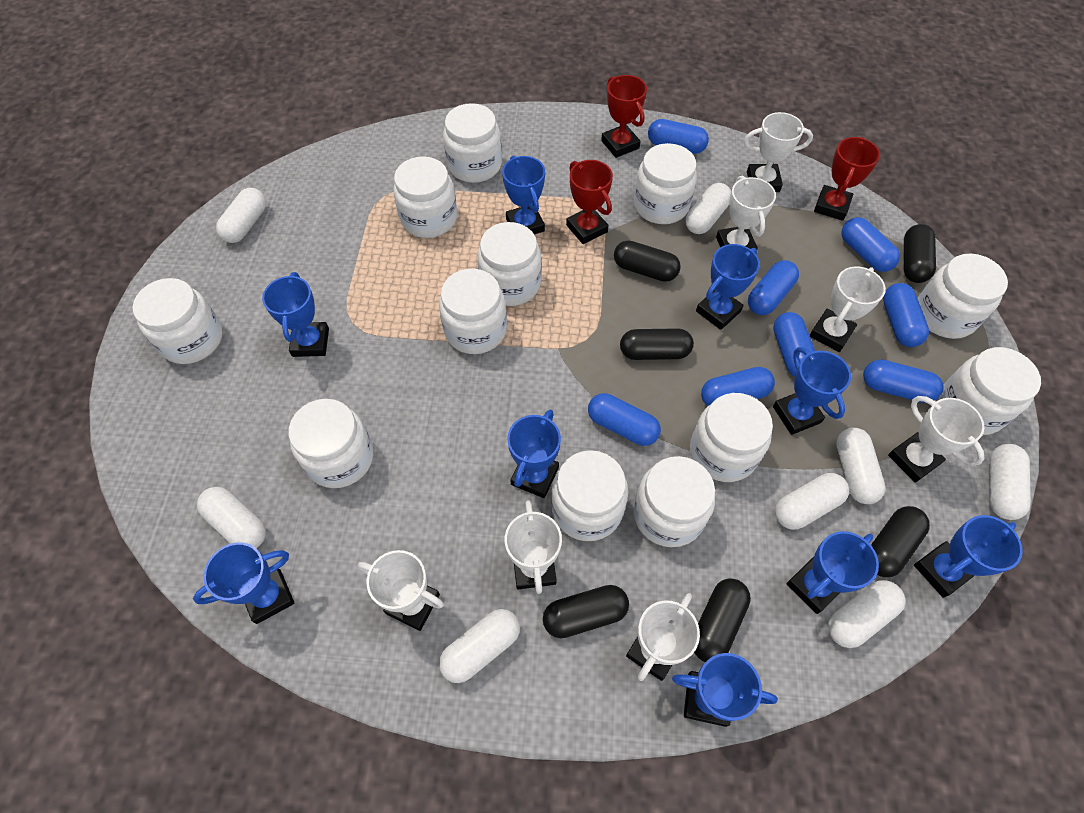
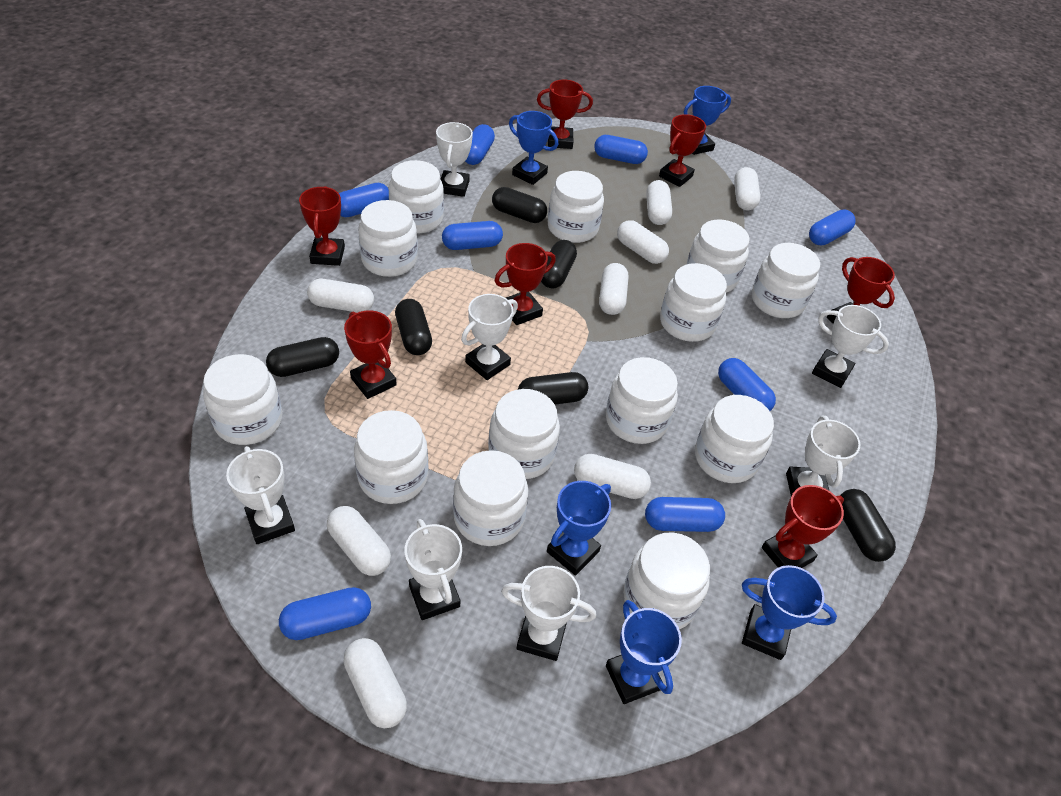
blue trophy: [193,542,294,624] [262,272,329,357] [502,155,545,234] [507,409,561,498] [672,653,778,727] [696,244,760,330] [773,347,851,435] [786,531,879,614] [914,515,1023,598] = 9 -> [509,111,558,185] [547,481,611,576] [606,600,682,704] [684,86,731,155] [742,565,837,660] = 5
red trophy: [566,160,613,244] [601,75,647,158] [814,137,880,221] = 3 -> [299,186,345,266] [344,310,397,399] [495,243,556,325] [537,80,593,149] [659,114,706,187] [762,485,844,568] [827,257,895,324] = 7
white jar: [133,278,222,364] [288,399,373,488] [393,156,457,238] [439,269,507,354] [443,103,502,183] [478,222,541,306] [551,450,628,541] [633,456,715,547] [634,143,697,224] [690,393,773,482] [918,254,1008,339] [939,347,1041,435] = 12 -> [203,354,282,445] [354,410,428,504] [358,200,418,277] [389,160,444,233] [453,450,529,546] [488,389,560,479] [548,171,604,243] [606,357,678,444] [623,532,710,630] [660,263,727,342] [687,219,749,293] [695,395,774,483] [752,243,820,318] = 13

